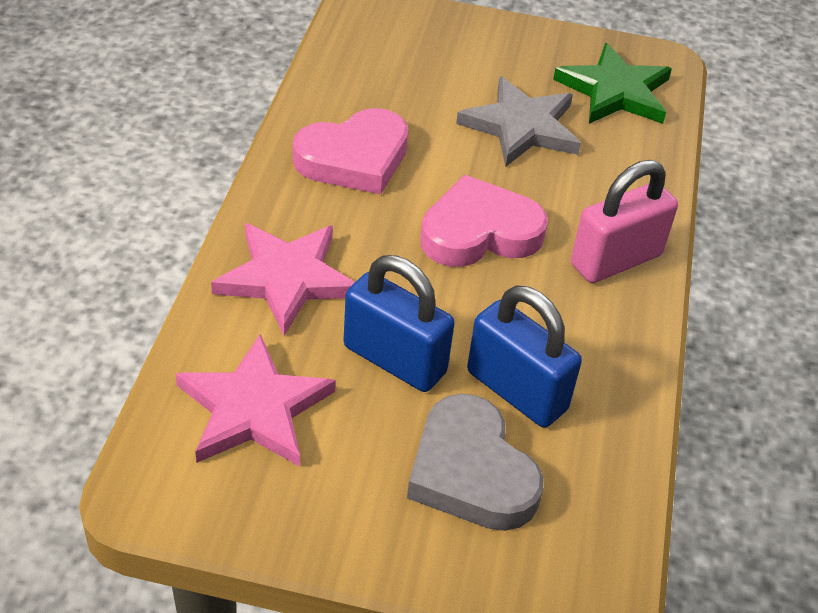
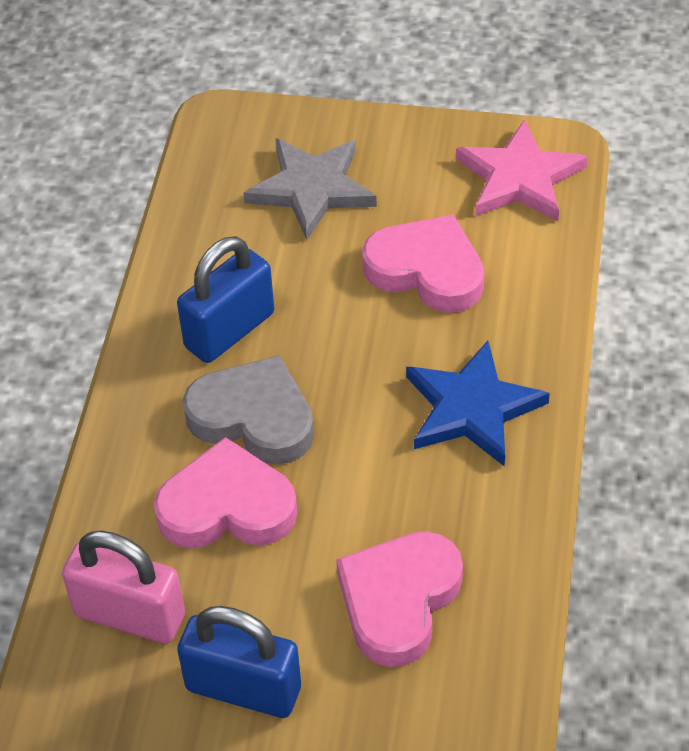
blue star: none = 0 -> [406,341,550,466] = 1
green star: [553,43,672,124] = 1 -> none = 0
pink heart: [293,108,409,195] [420,175,548,267] = 2 -> [154,437,297,548] [336,531,463,667] [362,214,485,313] = 3
pink star: [175,334,336,467] [211,223,355,336] = 2 -> [456,119,588,222] = 1

